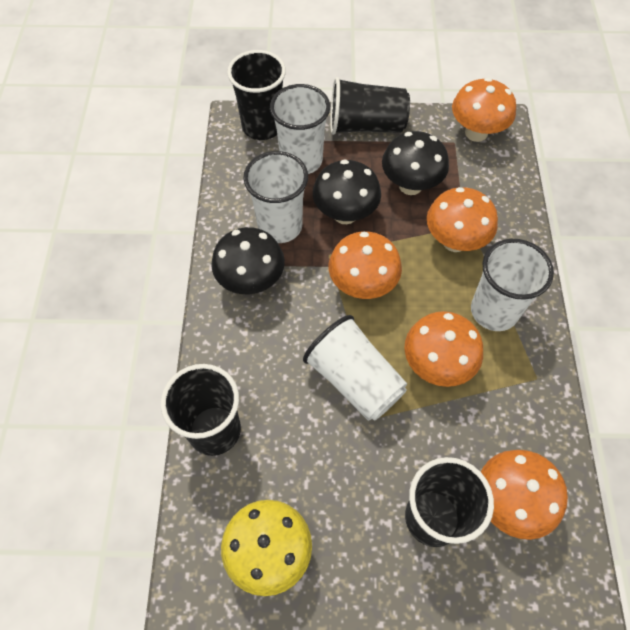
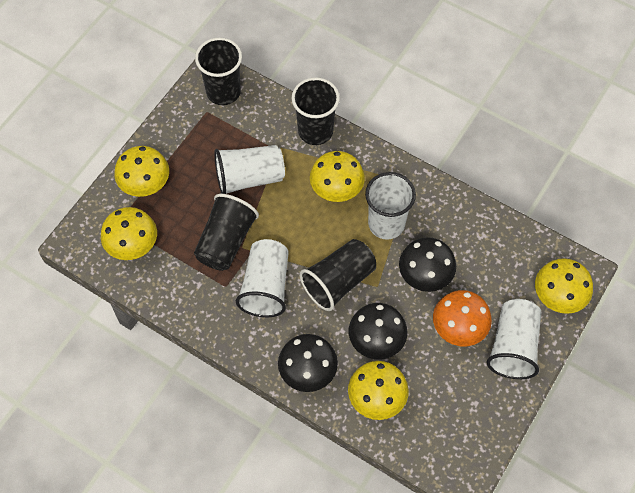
orange mushroom: [329,231,402,299] [404,311,483,387] [427,187,498,252] [452,78,516,142] [481,450,568,540] = 5 -> [433,290,492,346] = 1
yellow mushroom: [221,500,312,596] = 1 -> [101,207,157,260] [114,146,169,197] [310,151,365,202] [348,361,409,420] [535,258,593,314] = 5

